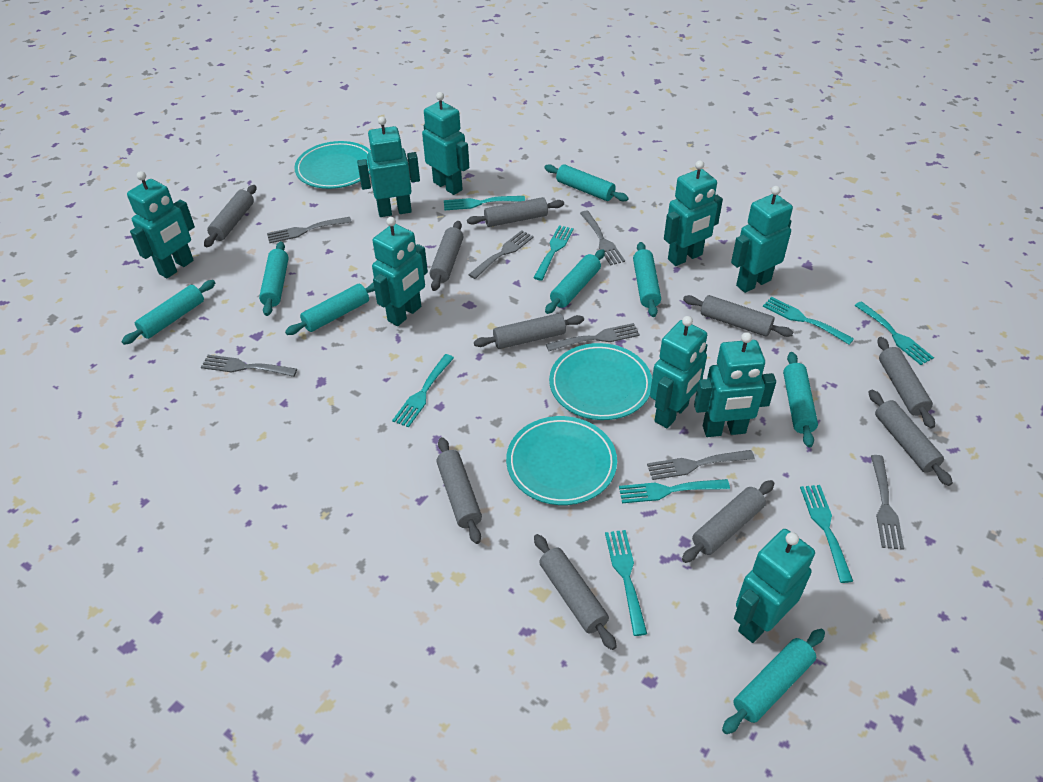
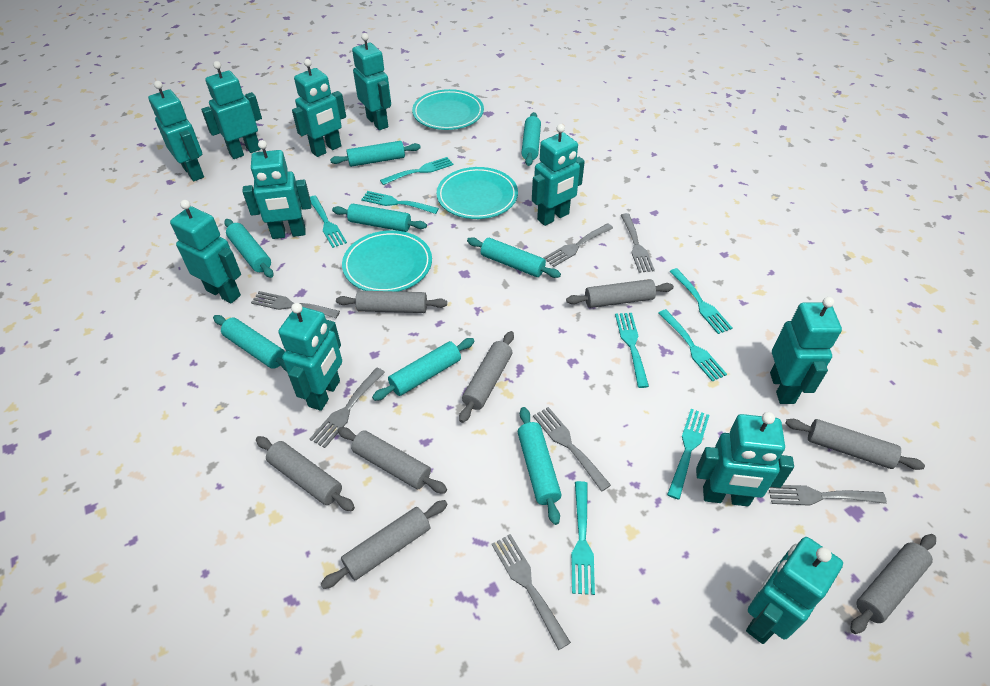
grey rolling pin: [204,185,256,247] [430,221,463,291] [436,437,482,544] [467,197,564,227] [474,313,584,349] [534,534,617,650] [682,480,774,563] [683,295,793,337] [868,390,953,486] [877,337,935,429] = 10 -> [256,436,355,511] [321,500,448,589] [336,291,447,313] [338,427,447,494] [459,331,514,423] [566,279,674,308] [785,419,925,470] [850,534,936,634] = 8
turquoise robot: [127,171,195,278] [357,116,420,217] [372,217,428,326] [422,92,469,195] [650,316,707,428] [664,160,723,266] [694,332,776,437] [731,186,793,293] [734,529,815,643] = 9 -> [148,81,204,181] [170,200,241,303] [201,61,262,159] [243,140,311,239] [278,303,342,411] [292,59,346,157] [352,33,391,130] [532,124,585,226] [696,412,794,506] [746,537,843,644] [770,297,842,404] = 11

